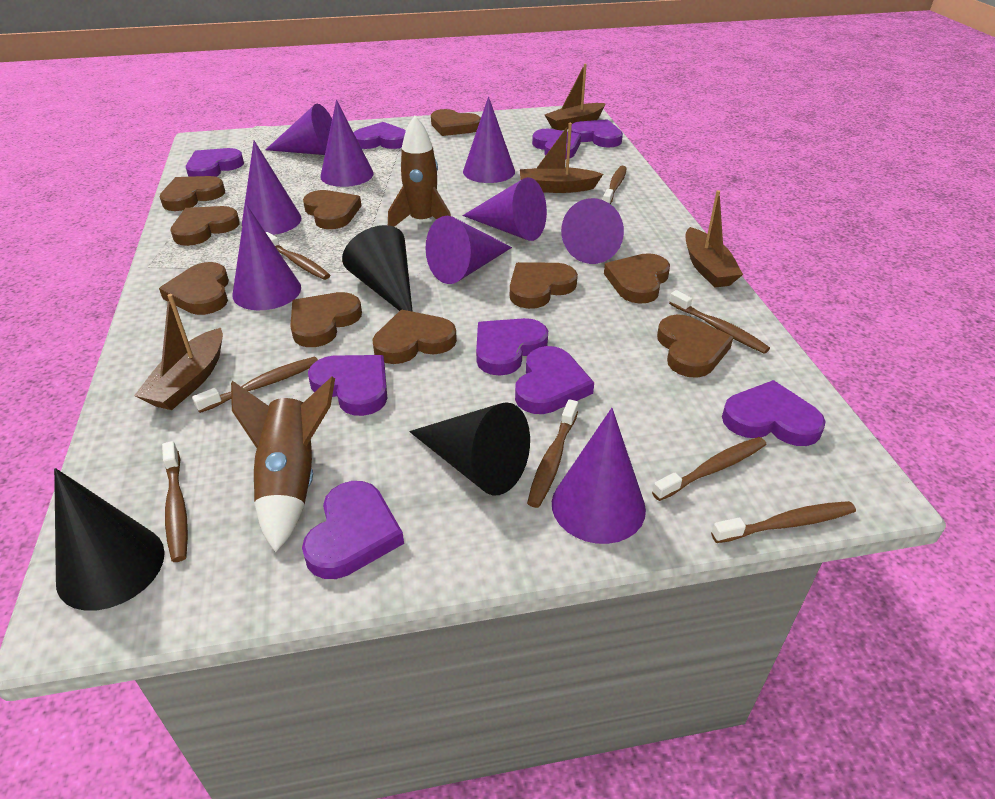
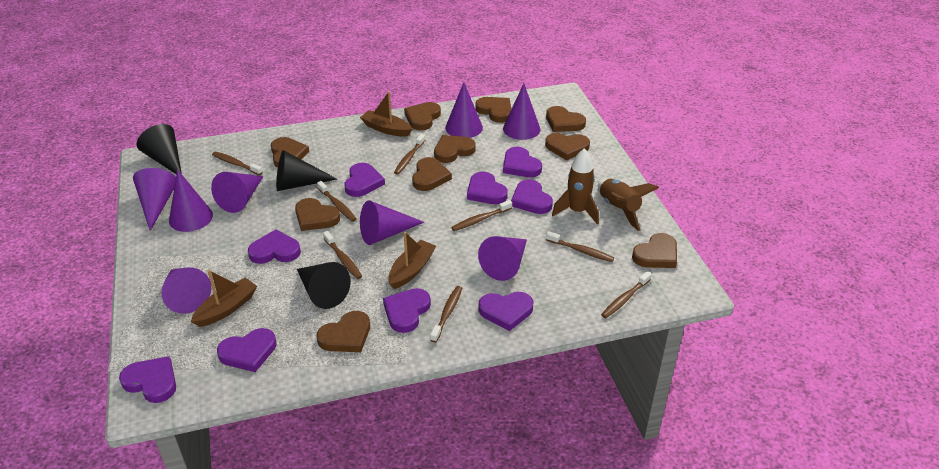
brown boat: [134,294,223,410] [520,123,603,193] [545,64,606,130] [686,190,743,288] = 4 -> [191,270,257,327] [360,91,412,137] [388,232,436,289] = 3
purple cone: [233,204,301,310] [242,141,302,235] [265,104,332,155] [320,100,374,187] [426,216,512,284] [462,177,547,241] [463,96,515,183] [552,408,646,544] [561,198,624,264] = 9 -> [133,168,176,231] [161,267,211,314] [169,169,213,232] [211,172,264,213] [360,200,424,245] [445,82,483,138] [478,236,527,281] [503,84,540,140] = 8

